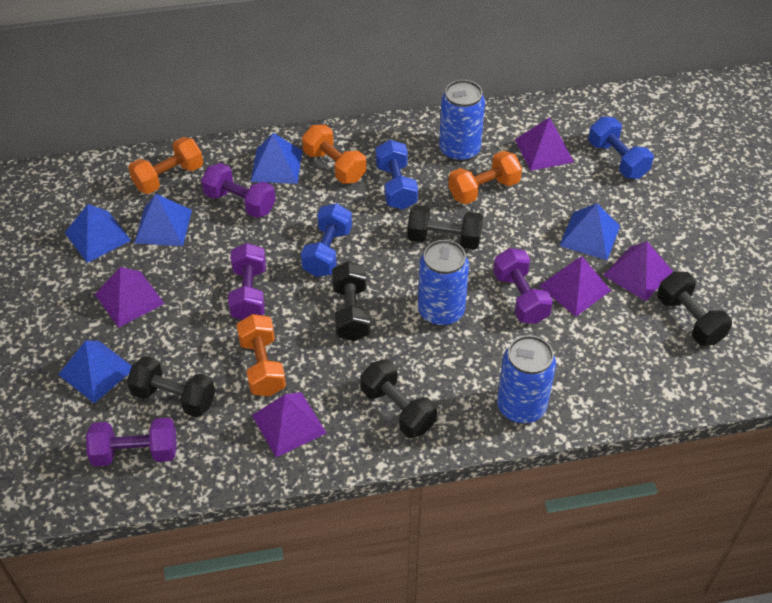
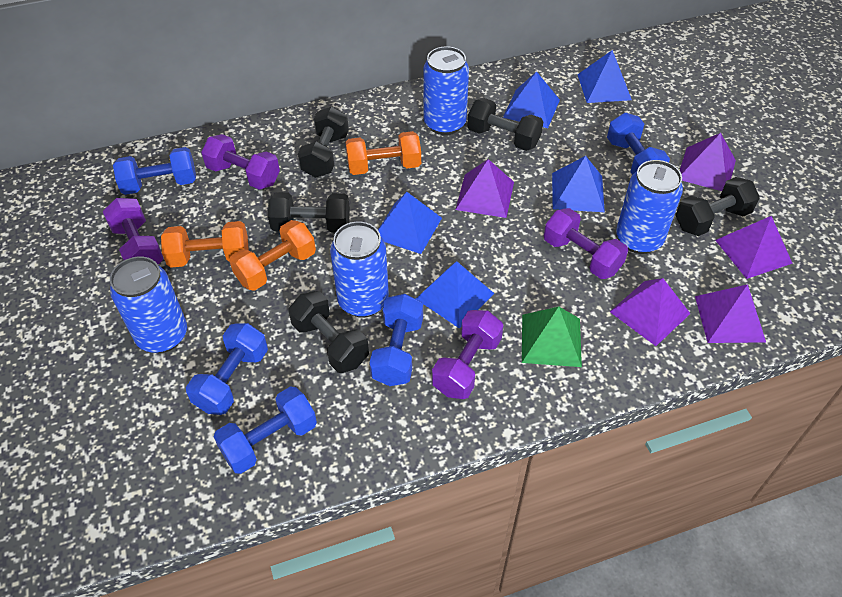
blue can: [418,240,469,326] [439,80,485,162] [497,335,556,424] = 3 -> [110,257,187,353] [330,222,389,317] [423,46,469,135] [616,160,683,254] = 4
blue dumbbell: [301,203,352,277] [375,140,418,210] [588,117,654,179] = 3 -> [113,147,196,195] [186,323,268,415] [213,386,317,474] [369,294,423,386] [607,113,670,175] = 5
green pyramid: none = 0 -> [522,307,582,367] = 1
orange dumbbell: [128,137,203,194] [237,314,286,396] [302,125,366,184] [448,151,522,204] = 4 -> [161,221,249,268] [229,220,316,291] [345,131,421,175] = 3

